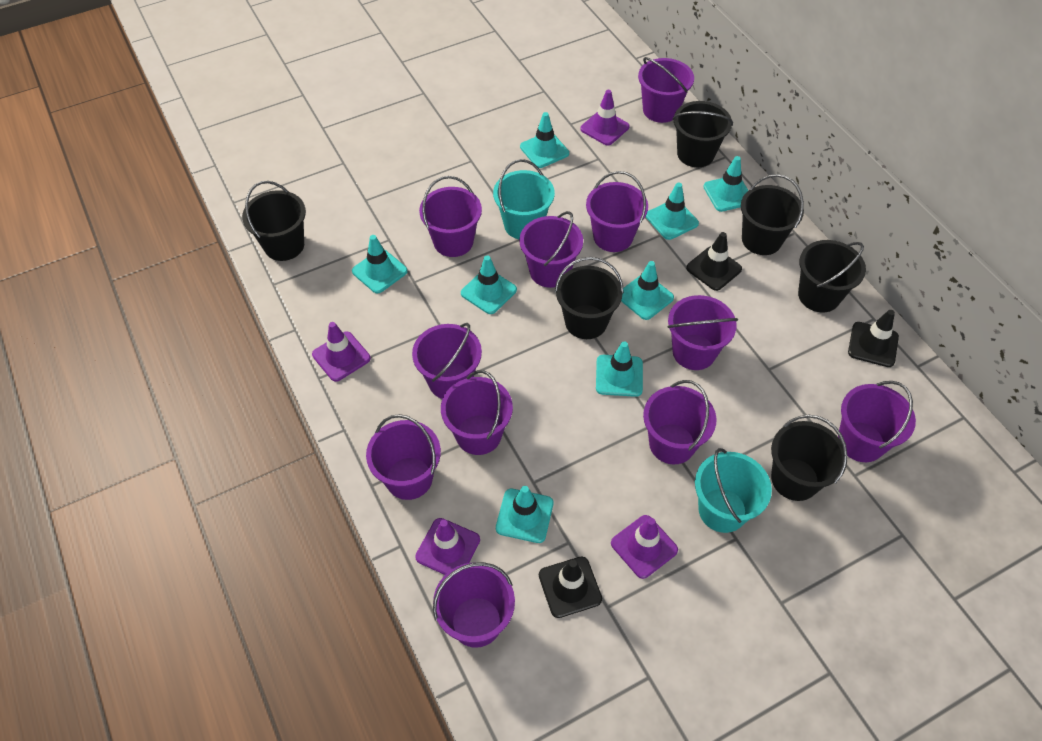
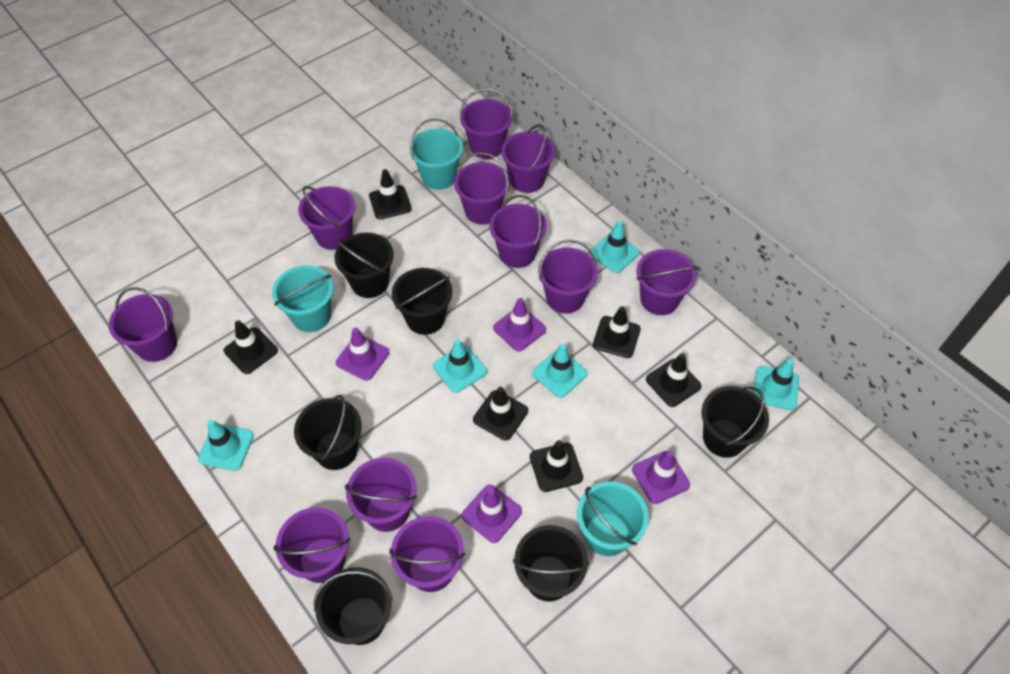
black traffic cone: [539,557,602,618] [686,232,742,291] [848,310,899,367] = 3 -> [224,320,278,374] [369,169,412,219] [473,387,528,441] [530,440,583,492] [593,306,641,358] [646,353,702,407] = 6
turquoise bucket: [493,159,555,239] [695,448,772,533] = 2 -> [272,265,333,332] [409,118,463,190] [577,481,649,556] = 3
turquoise traffic cone: [352,235,408,294] [461,255,517,314] [496,486,553,543] [520,112,569,168] [596,341,643,397] [621,261,674,320] [646,182,699,240] [703,156,749,212] = 8 -> [198,420,254,471] [433,339,487,393] [533,344,588,398] [590,221,640,273] [753,359,799,410] = 5

